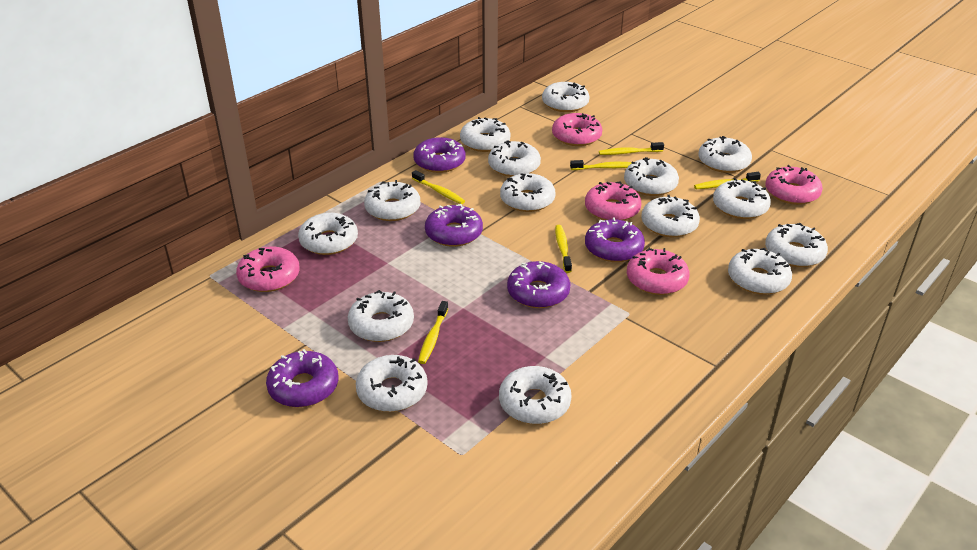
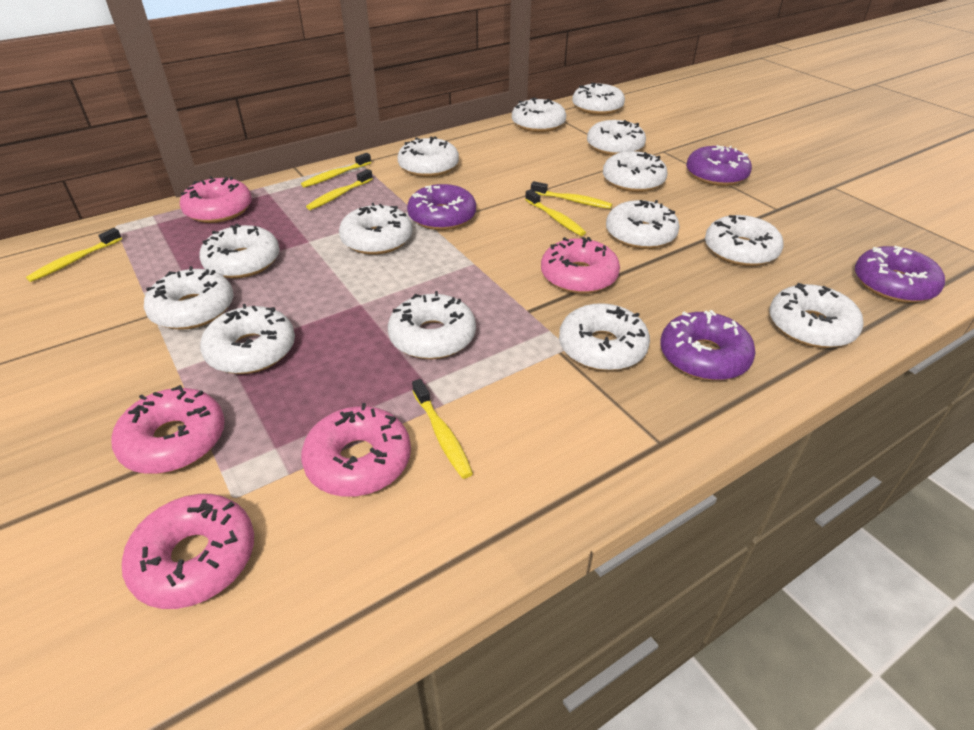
purple donut: [266,349,338,407] [413,137,466,173] [425,204,483,247] [507,261,570,308] [585,217,645,262] = 5 -> [407,184,476,230] [660,310,756,381] [686,145,752,186] [855,246,945,303] = 4
white donut: [298,213,358,255] [348,290,414,342] [356,355,428,412] [364,180,420,221] [460,117,511,152] [488,140,541,177] [499,366,571,424] [500,173,556,212] [542,82,590,112] [624,157,679,196] [641,195,700,237] [698,136,752,173] [713,178,771,219] [728,248,792,295] [765,223,828,267] = 15 -> [144,266,234,330] [199,224,280,278] [200,304,295,374] [339,203,412,255] [388,291,476,359] [398,136,459,177] [512,97,566,132] [559,303,650,371] [572,83,625,115] [587,120,646,156] [603,151,668,192] [606,200,680,249] [705,215,784,266] [770,283,864,348] = 14

